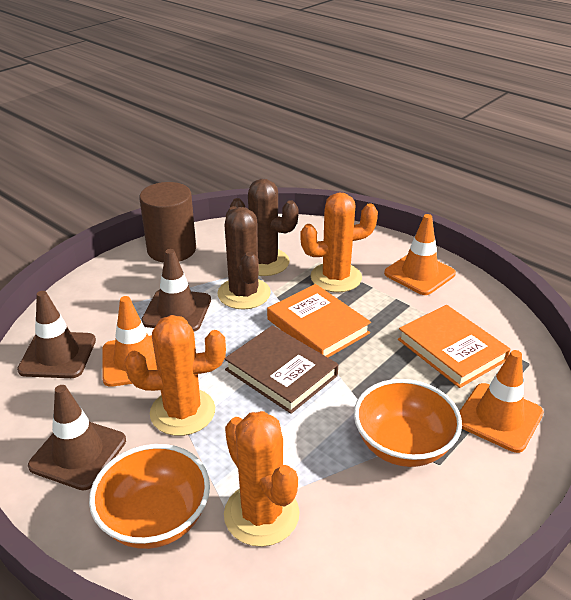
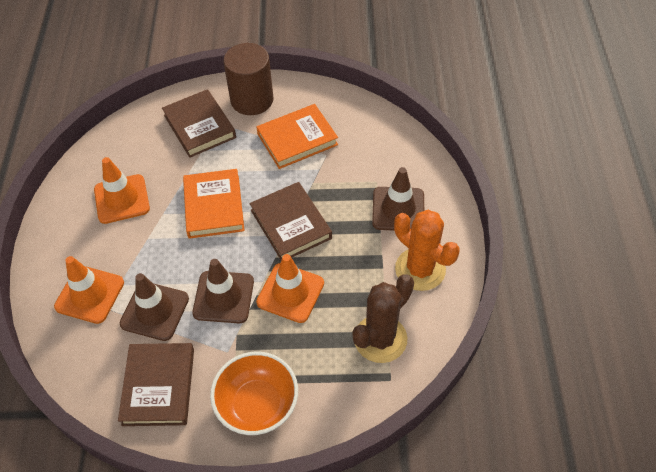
brown book: [225,325,338,414] = 1 -> [118,343,194,426] [162,89,236,158] [250,182,332,260] = 3
brown cactus: [217,206,271,309] [230,179,299,276] = 2 -> [352,274,414,363] = 1
orange bowl: [89,444,210,549] [354,379,462,467] = 2 -> [210,352,298,435] = 1
orange cactus: [125,315,226,436] [224,411,300,547] [300,192,378,292] = 3 -> [394,210,460,291] = 1

